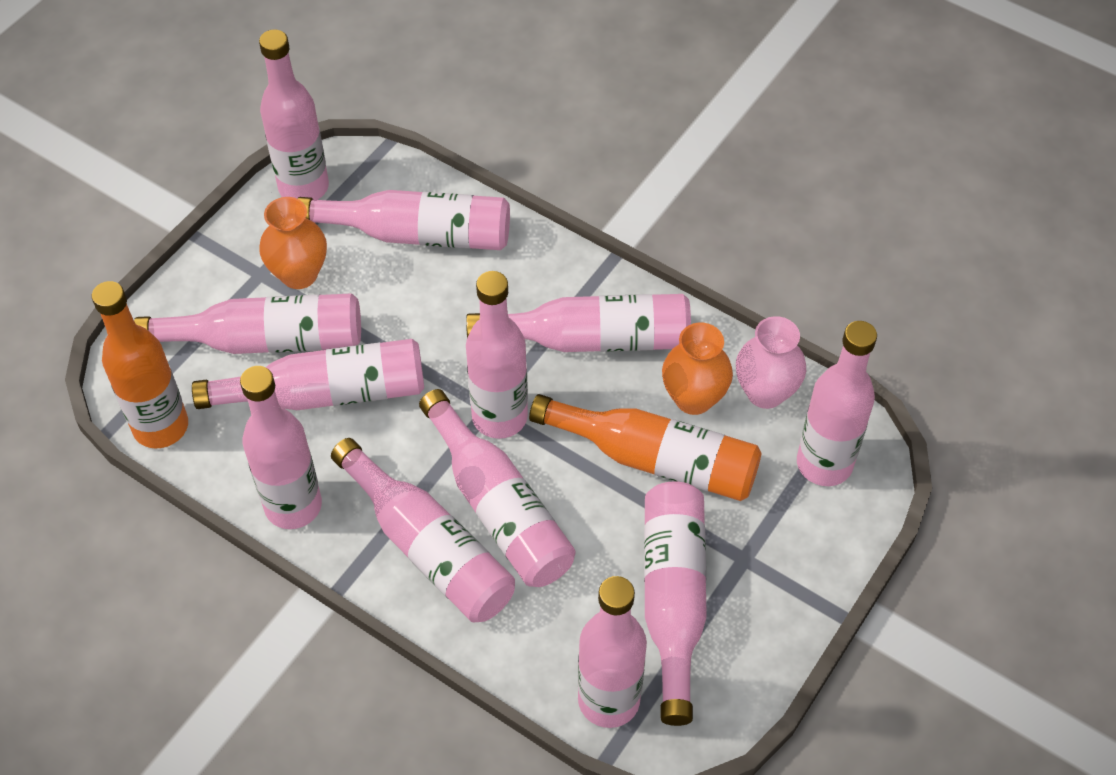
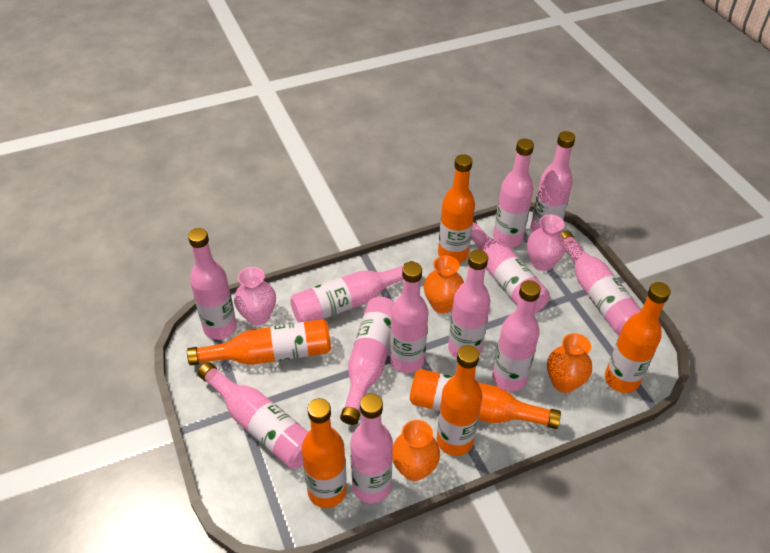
orange bottle: [92,281,188,449] [529,394,761,501] = 2 -> [187,319,331,366] [302,398,347,508] [410,369,561,429] [437,345,482,456] [438,154,475,263] [605,282,671,393] = 6
orange vase: [259,197,327,289] [662,323,733,415] = 2 -> [392,420,440,481] [424,255,464,314] [547,333,592,393] = 3
pink vase: [736,316,806,409] = 1 -> [234,267,276,325] [527,214,566,271] = 2

